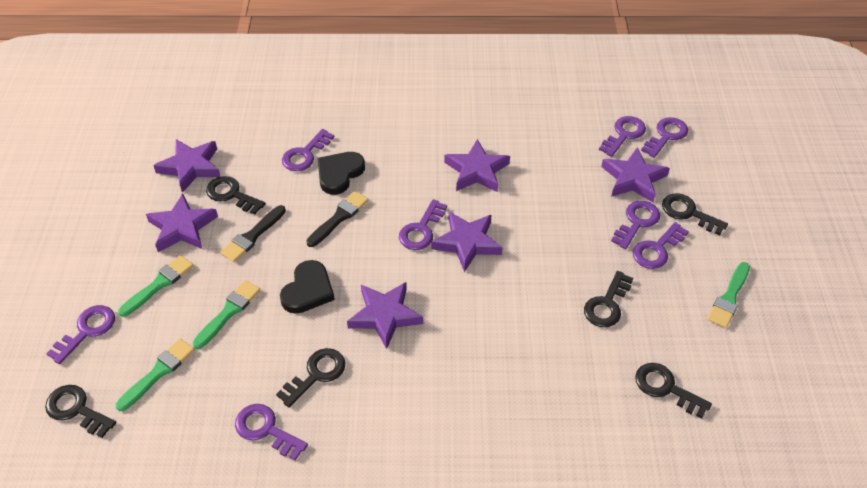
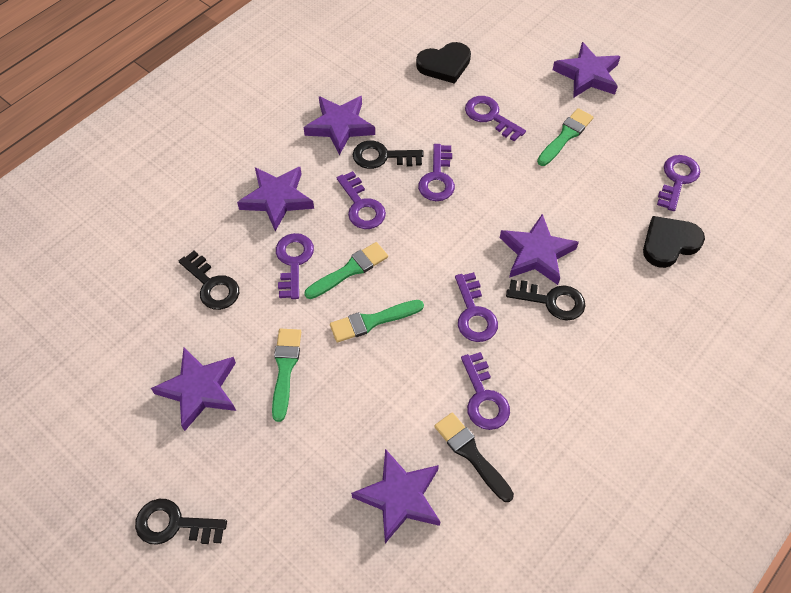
black brush: [220,205,286,262] [306,191,369,247] = 2 -> [434,412,514,502] = 1
black key: [45,385,116,438] [206,176,266,214] [276,348,345,408] [584,271,633,327] [635,363,712,419] [662,193,728,235] = 6 -> [135,499,227,545] [179,251,239,310] [353,140,424,169] [506,280,585,321] = 4
purple key: [46,305,115,364] [235,404,308,460] [282,129,334,171] [399,199,447,250] [599,116,646,157] [611,201,660,249] [633,222,689,269] [641,117,688,158] = 8 -> [276,233,314,299] [337,171,386,229] [418,144,455,201] [455,272,498,342] [461,352,510,430] [465,96,526,142] [657,155,700,211] = 7

